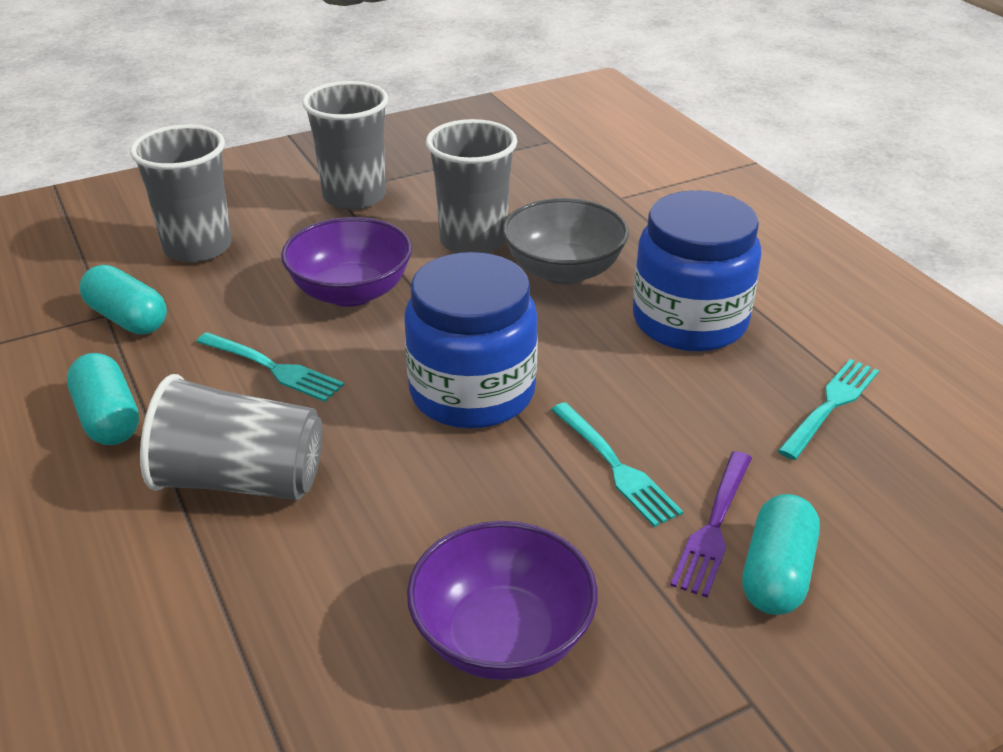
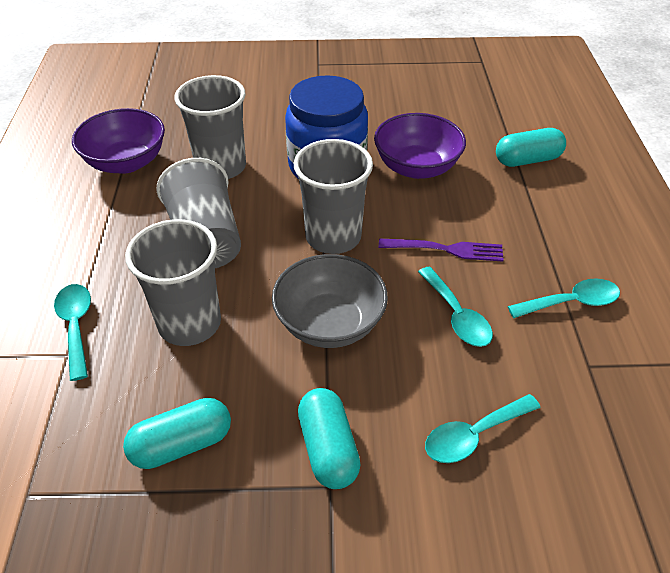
blue jar: [404,252,538,429] [633,190,762,351] = 2 -> [285,75,368,179] = 1
turquoise fork: [196,332,344,402] [551,402,683,527] [778,359,879,460] = 3 -> none = 0
turquoise spoon: none = 0 -> [54,284,91,381] [418,267,493,347] [425,394,541,463] [508,278,620,318] = 4

